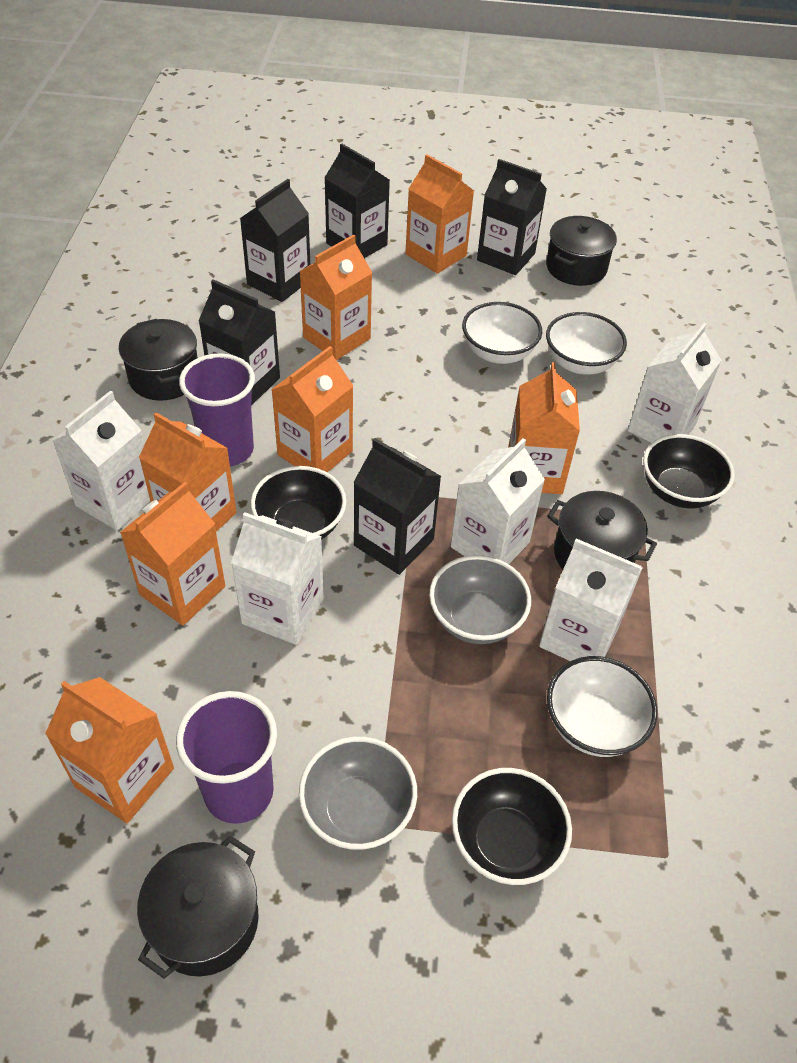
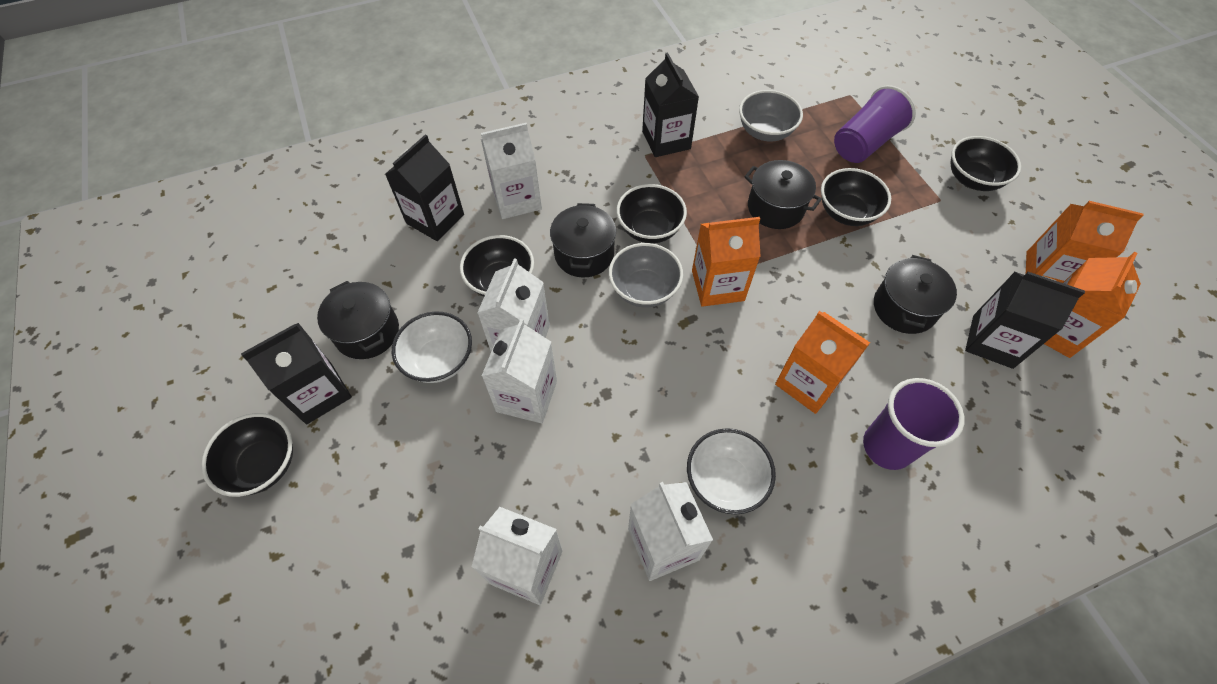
black bowl: [251,466,347,540] [452,768,572,885] [643,434,735,509] = 3 -> [201,413,293,497] [460,235,534,297] [616,184,687,244] [821,168,891,226] [950,136,1021,191] = 5
black carton: [199,279,280,405] [240,179,310,302] [324,144,390,258] [353,438,441,575] [477,159,547,275] = 5 -> [241,323,352,424] [385,134,464,241] [642,52,699,157] [965,271,1085,369] = 4
orange carton: [45,677,174,823] [120,482,225,625] [139,412,236,532] [271,346,353,473] [300,234,372,360] [405,154,474,274] [508,362,580,494] = 7 -> [692,217,761,307] [775,311,870,414] [1026,201,1144,283] [1044,252,1141,358] = 4
white bowl: [462,302,542,364] [546,312,627,375] [547,656,657,757] = 3 -> [392,311,472,383] [687,428,776,515] = 2

